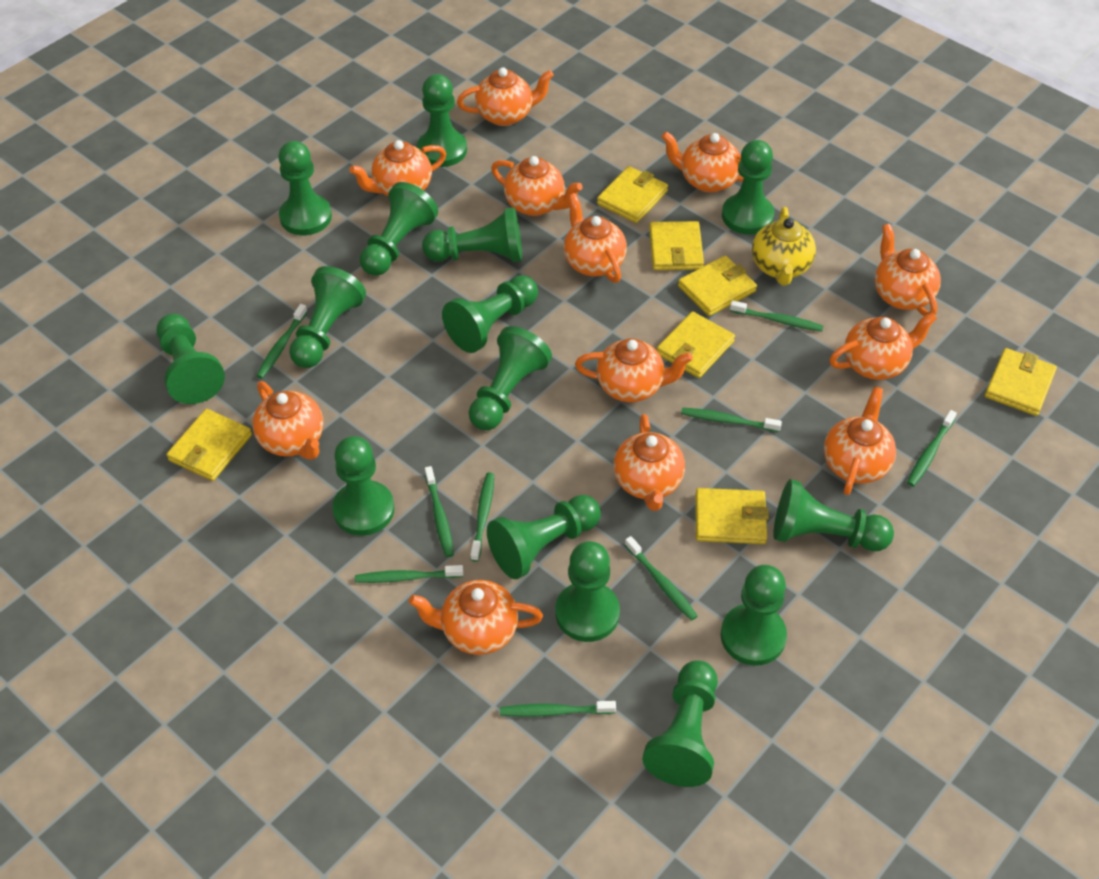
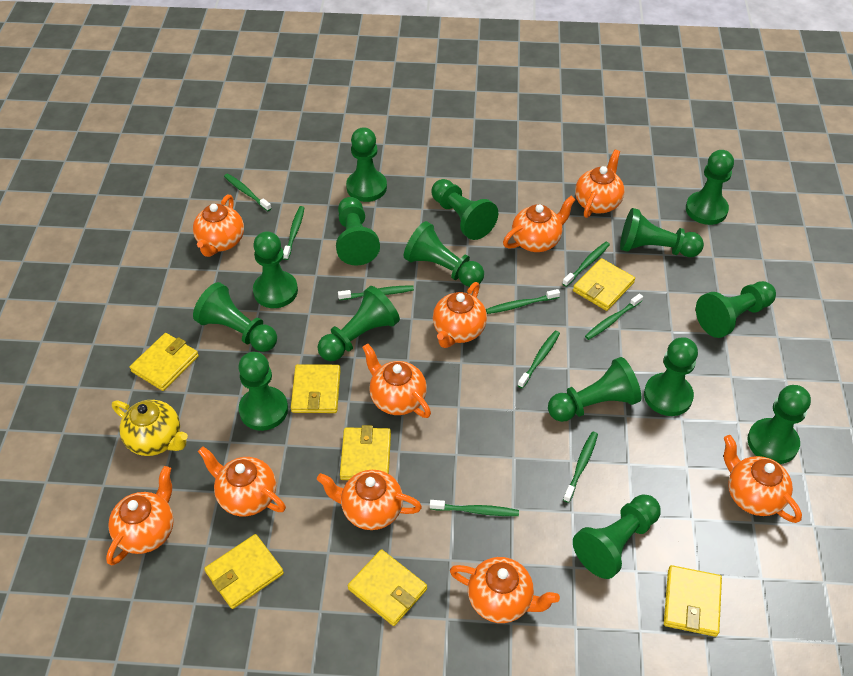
orange teapot: [253,381,323,460] [349,140,446,196] [409,580,543,655] [457,67,554,126] [491,156,583,216] [564,193,627,283] [575,338,693,402] [614,414,685,511] [661,131,744,192] [824,386,896,495] [829,312,937,380] [875,224,941,316] = 12 -> [106,466,174,565] [193,195,244,257] [198,446,286,516] [317,470,422,530] [362,344,431,418] [433,282,487,348] [450,557,560,623] [503,196,576,252] [575,150,624,218] [724,435,802,523] = 10

